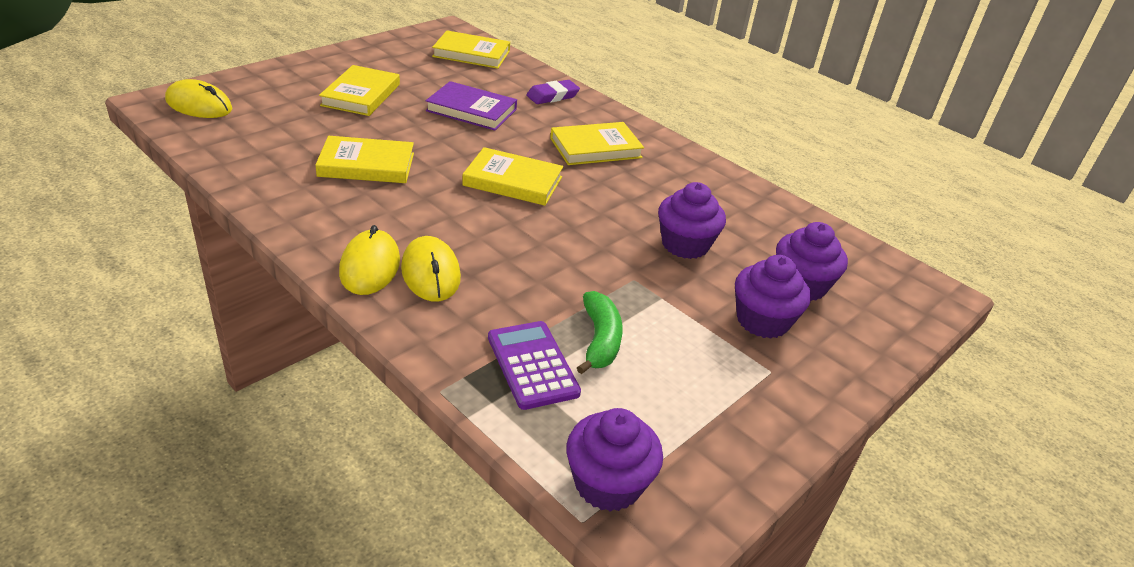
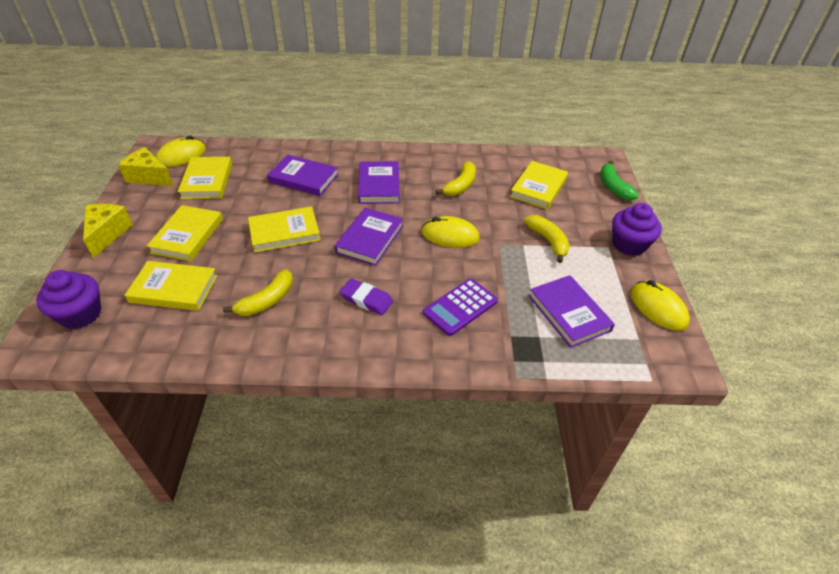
purple book: [426,81,517,131] = 1 -> [267,155,338,196] [335,208,403,266] [358,161,400,204] [529,275,615,348] = 4
purple cupcake: [566,408,663,512] [658,182,726,259] [735,255,811,339] [776,222,848,301] = 4 -> [36,270,101,329] [612,203,662,256] = 2
yellow banana: none = 0 -> [223,269,293,316] [435,161,476,196] [524,215,570,263] = 3
yellow cheese: none = 0 -> [83,204,133,258] [118,147,173,186] = 2

